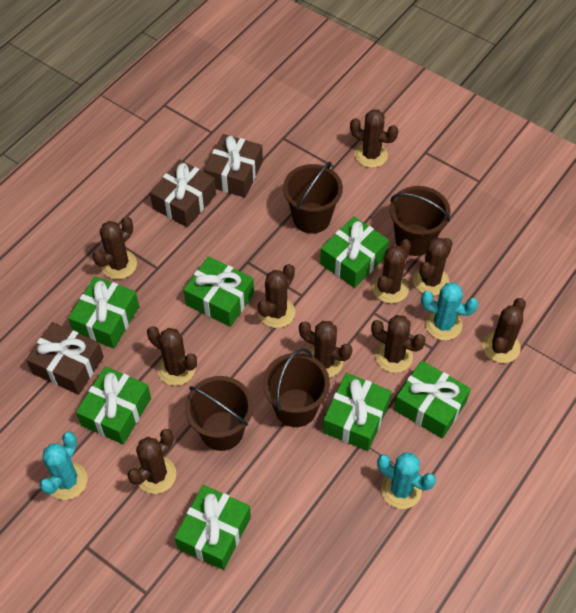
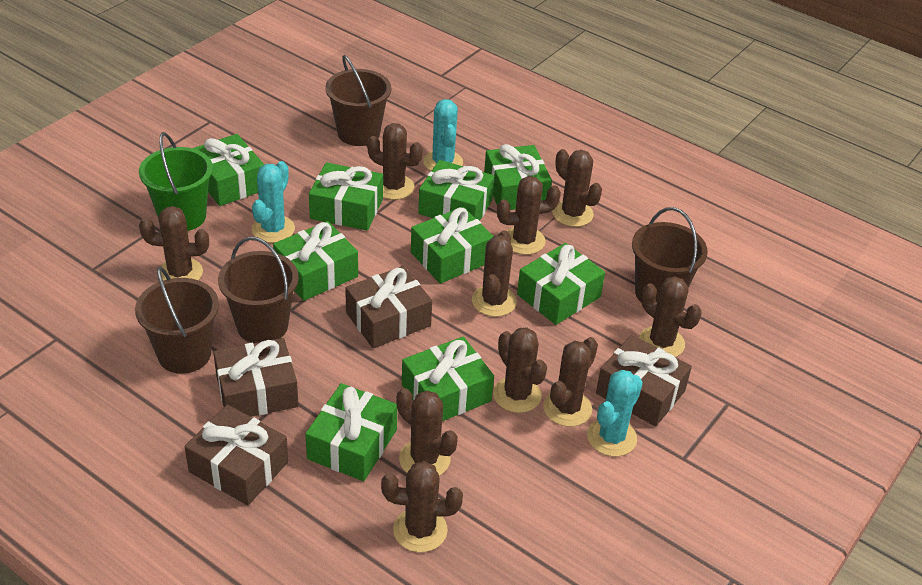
brown gift: [26,322,104,395] [150,160,216,227] [204,134,263,198] = 3 -> [184,405,289,505] [213,338,299,417] [345,266,432,348] [596,335,692,427] = 4
green bucket: none = 0 -> [139,132,213,231] = 1
green gift: [68,276,139,349] [76,366,151,444] [174,485,251,570] [183,256,254,327] [320,216,389,288] [323,373,392,451] [394,361,471,439] = 7 -> [193,134,264,206] [273,221,358,301] [305,383,397,481] [309,163,383,231] [402,336,494,421] [411,207,494,284] [418,160,494,221] [484,144,552,210] [517,243,605,325] = 9

